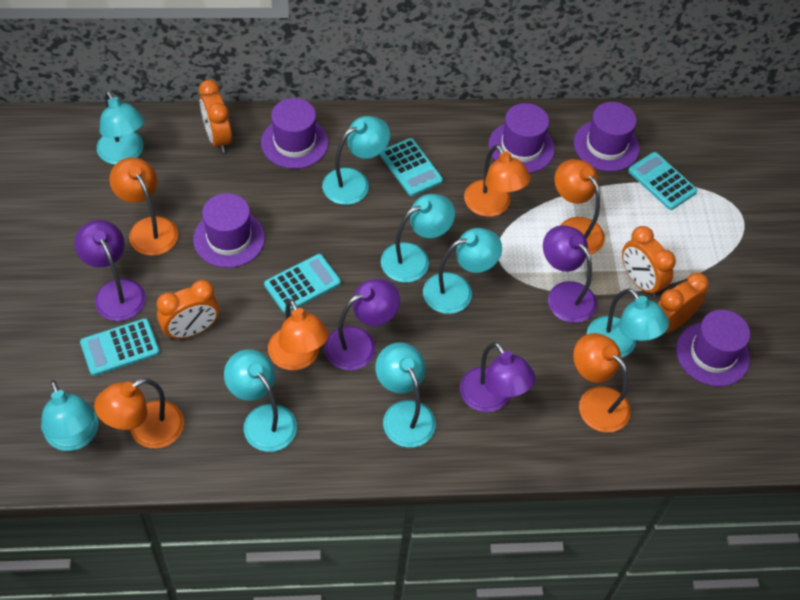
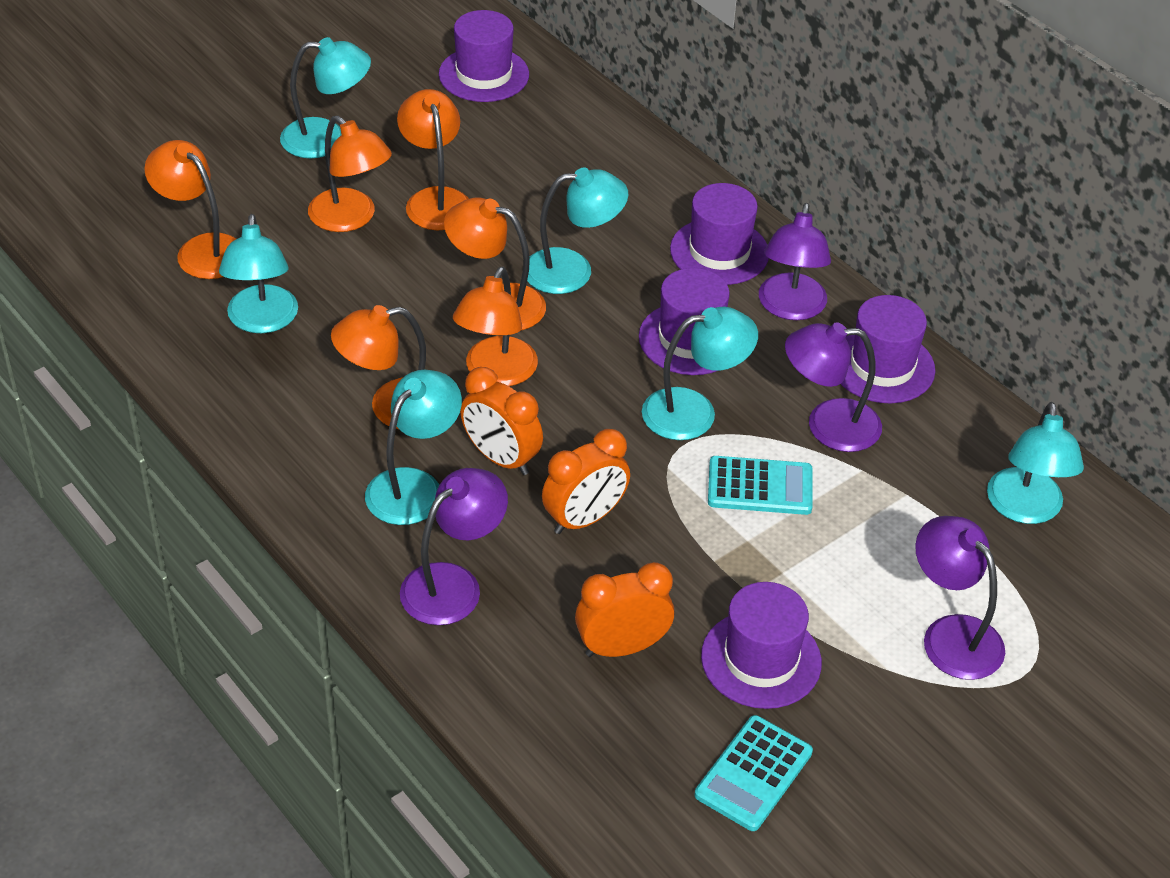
orange clock: [157,280,219,340] [199,80,232,153] [622,226,676,297] [657,272,709,334] = 4 -> [460,367,543,475] [542,429,630,534] [575,562,674,657] = 3
turquoise calculator: [80,318,160,376] [264,254,341,313] [380,138,443,196] [628,152,697,210] = 4 -> [695,715,813,831] [708,456,813,515] = 2
turquoise lamp: [41,380,98,451] [97,91,144,164] [224,349,297,452] [322,116,390,205] [375,343,436,447] [381,194,455,283] [423,228,502,314] [587,289,669,358] = 8 -> [219,214,298,333] [280,37,371,158] [365,370,462,525] [527,167,628,294] [642,307,758,440] [987,402,1084,524] = 6

